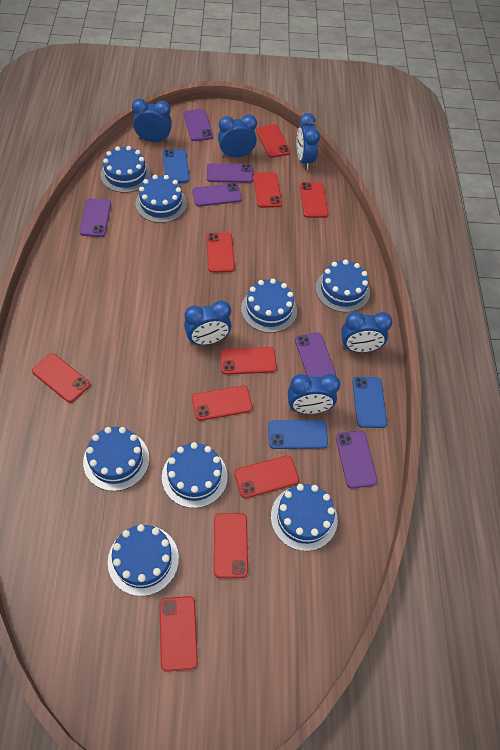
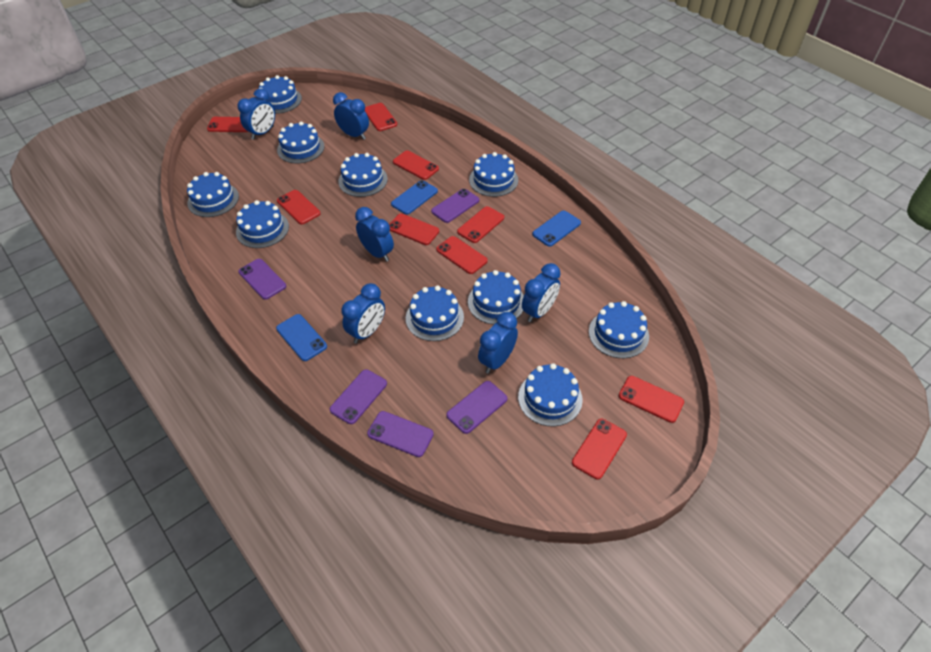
blue cake: [83,427,149,491] [100,146,151,193] [108,524,179,596] [135,175,187,223] [162,442,228,508] [241,279,297,333] [271,484,338,551] [316,260,370,312] = 8 -> [187,172,239,217] [236,200,289,248] [258,75,302,114] [277,122,324,163] [338,153,388,197] [406,286,464,341] [468,270,524,325] [469,152,518,197] [518,363,583,426] [589,301,649,358] = 10
purple phone: [79,198,111,237] [184,109,213,141] [192,183,242,207] [207,164,253,183] [295,332,336,377] [336,431,378,489] = 6 -> [238,259,286,300] [330,369,387,424] [367,411,434,457] [431,189,479,223] [446,381,507,434] = 5
red phone: [32,353,90,403] [159,596,198,672] [192,386,253,421] [206,232,235,273] [214,513,248,578] [220,347,277,375] [234,456,299,498] [253,172,282,208] [256,124,290,158] [300,182,328,218] = 10 -> [207,117,248,132] [277,190,320,224] [365,103,397,131] [389,213,439,245] [393,151,439,180] [436,236,488,274] [457,206,504,243] [572,419,627,480] [619,376,684,423] = 9

